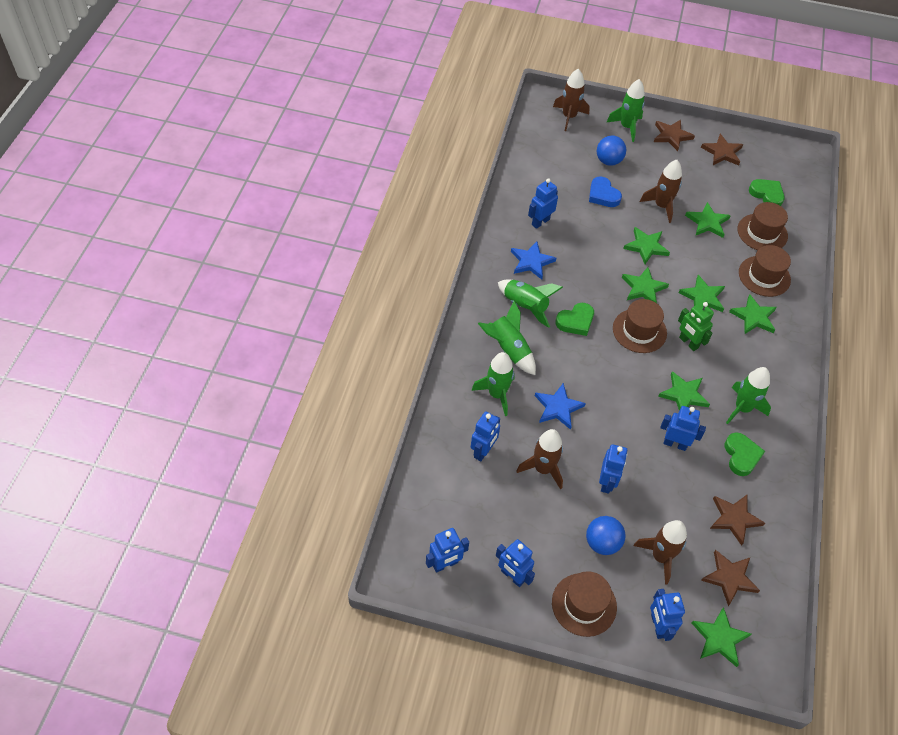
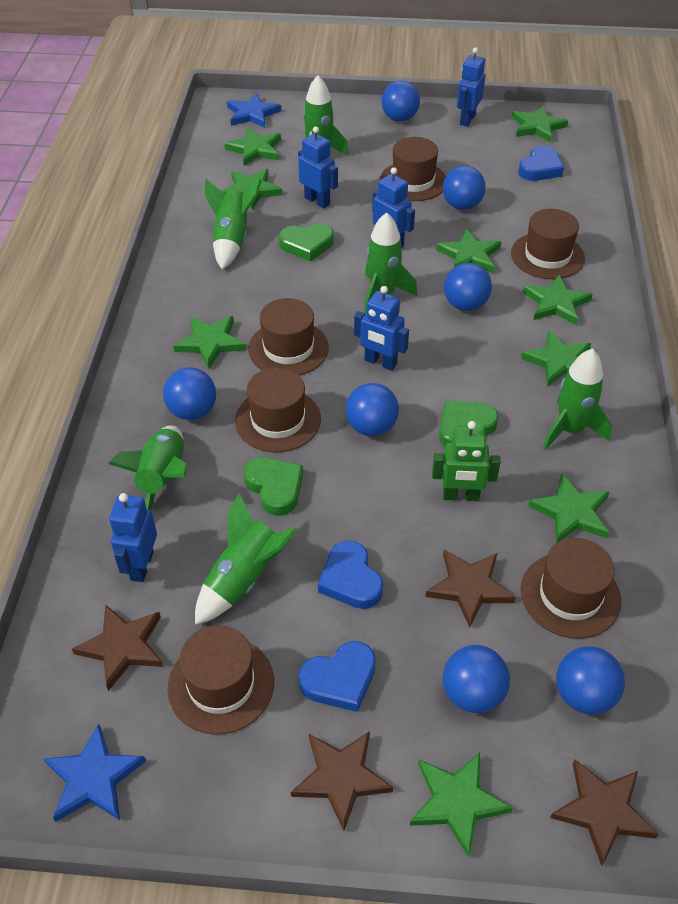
blue ball: [586,516,626,555] [597,136,626,166] = 2 -> [163,367,216,420] [345,383,399,437] [382,81,420,121] [443,166,486,210] [443,645,510,713] [444,263,492,311] [556,646,625,715] = 7
blue heart: [589,177,622,207] = 1 -> [299,641,376,712] [318,540,383,609] [518,145,564,181] = 3
blue robot: [426,528,469,573] [471,412,500,461] [496,539,535,587] [528,178,558,229] [599,444,627,494] [650,589,685,641] [660,406,706,451] = 7 -> [109,493,157,582] [298,126,338,208] [354,286,409,371] [372,167,415,248] [457,47,485,127] = 5
brown hat: [552,571,617,637] [613,299,667,353] [738,202,788,250] [739,245,791,297] = 4 -> [167,625,274,735] [235,367,321,452] [248,298,329,376] [380,137,446,201] [511,209,585,279] [521,538,621,639] = 6
brown rocket: [516,429,563,490] [553,69,590,131] [634,520,687,585] [640,160,682,223] = 4 -> none = 0
green rocket: [472,352,515,416] [478,301,536,375] [498,280,563,328] [606,79,645,142] [726,367,771,424] = 5 -> [108,425,188,510] [195,493,297,625] [205,179,262,270] [303,75,349,156] [364,212,418,314] [543,348,612,450] = 6
green star: [622,267,669,303] [623,227,670,264] [658,371,710,410] [679,275,725,312] [685,202,731,238] [692,607,751,667] [729,294,777,334] = 7 -> [173,316,246,369] [222,169,282,210] [225,128,281,166] [410,752,513,857] [436,229,501,273] [512,106,568,143] [521,330,591,387] [523,275,593,325] [528,473,609,543] = 9

